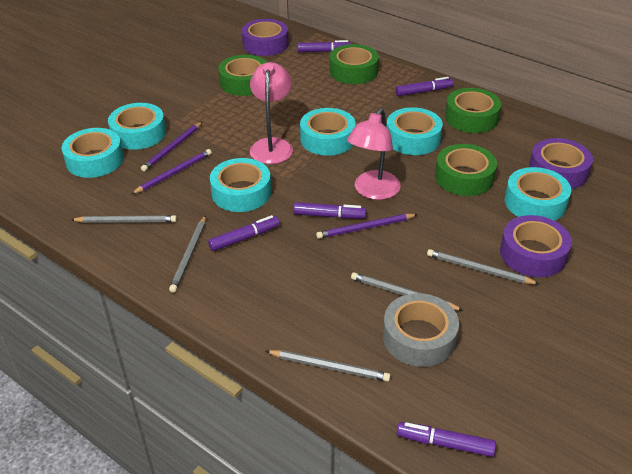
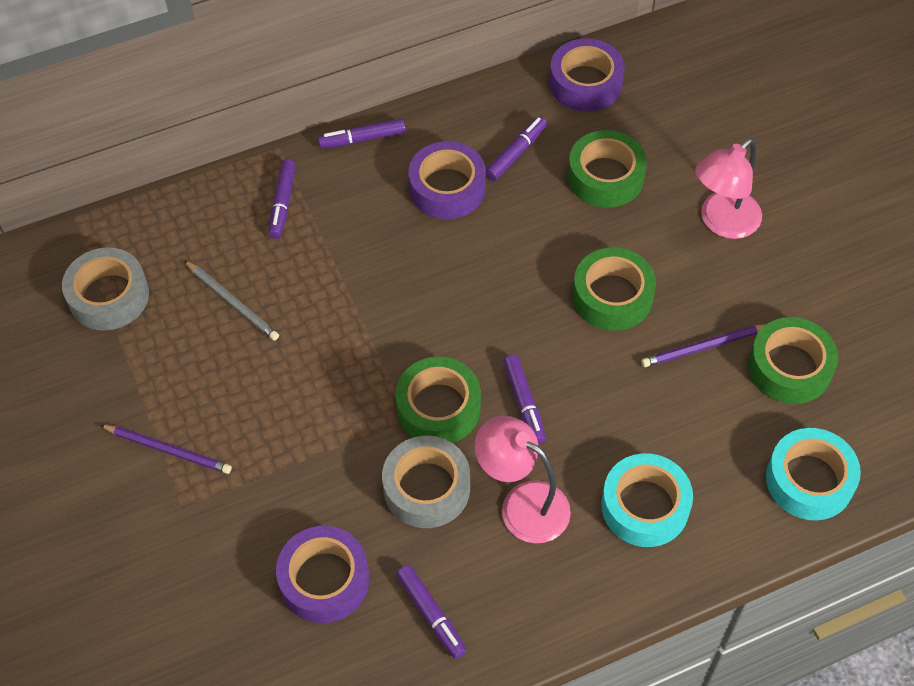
grey pencil: [71,215,177,223] [169,215,206,293] [266,350,391,382] [351,272,463,310] [427,249,539,284] = 5 -> [184,260,279,341] = 1
grey tape: [383,293,459,367] = 1 -> [62,247,149,331] [382,436,470,528] = 2
purple pencil: [131,149,212,194] [141,122,202,172] [316,214,418,239] = 3 -> [100,425,232,474] [642,324,766,367] = 2
turquoise tape: [61,128,124,178] [108,103,166,150] [210,158,271,212] [300,108,356,156] [386,107,443,155] [505,167,571,221] = 6 -> [601,453,693,547] [766,428,861,520] = 2

